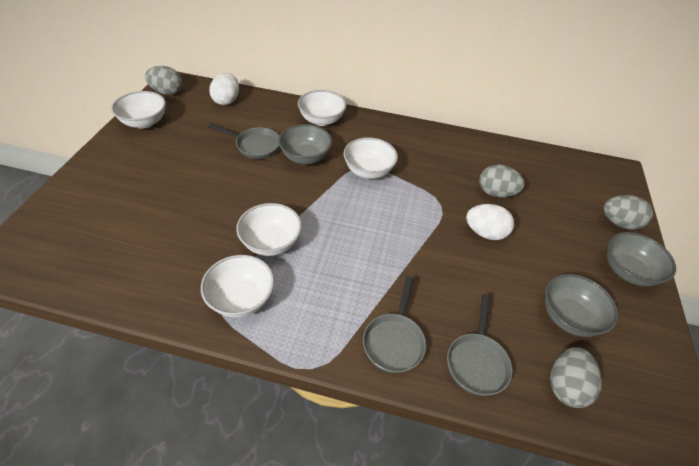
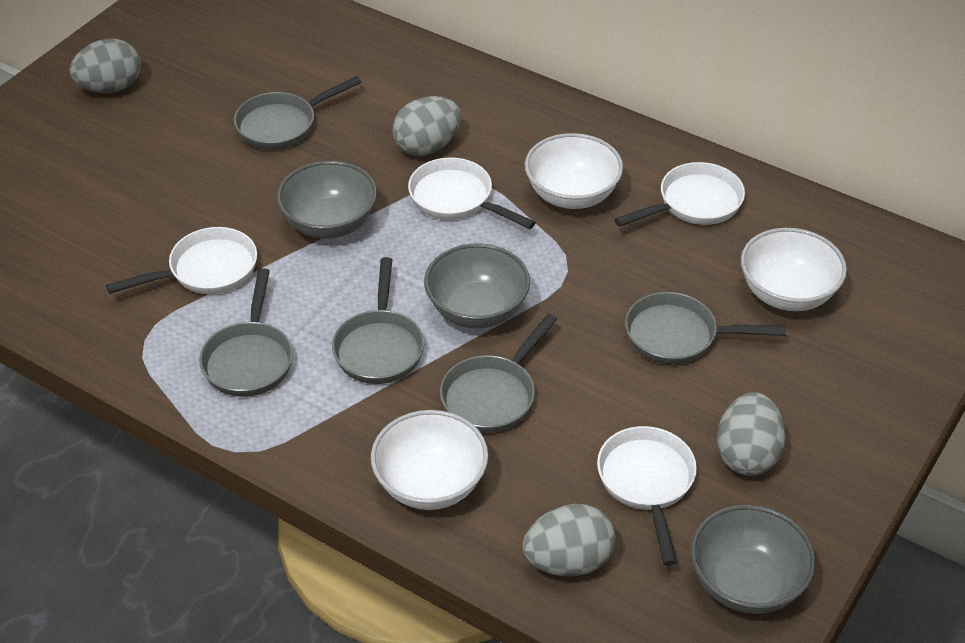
grey pan: [208,123,280,159] [363,276,426,373] [447,294,513,396] = 3 -> [199,268,293,397] [234,76,362,150] [332,257,424,384] [440,314,557,433] [625,292,786,364] = 5
white bowl: [111,91,166,128] [201,255,274,317] [236,203,302,256] [298,90,346,126] [343,137,398,179] = 5 -> [371,410,488,510] [525,133,623,209] [741,228,847,311] = 3
white egg: [209,73,239,105] [466,204,514,240] = 2 -> none = 0
white pan: none = 0 -> [106,227,257,294] [408,157,536,229] [597,426,697,566] [614,162,745,227] = 4

